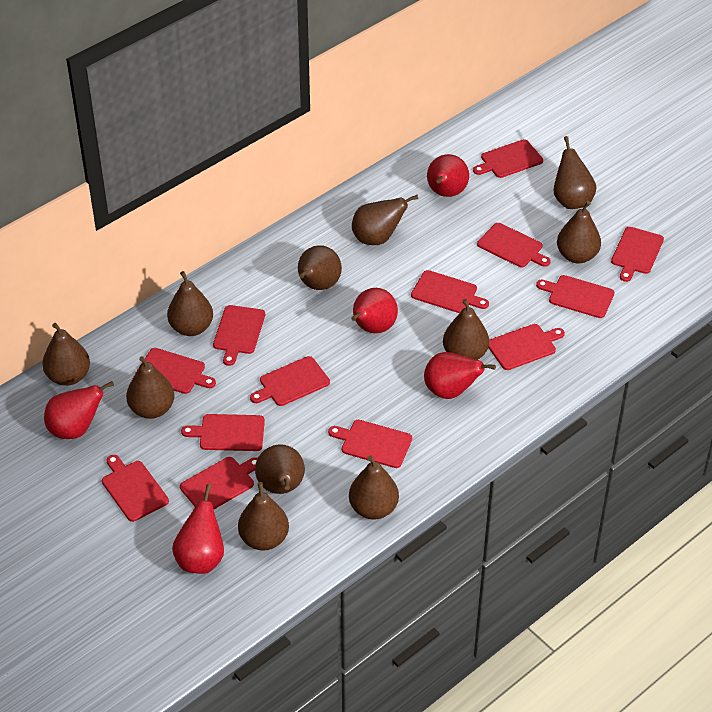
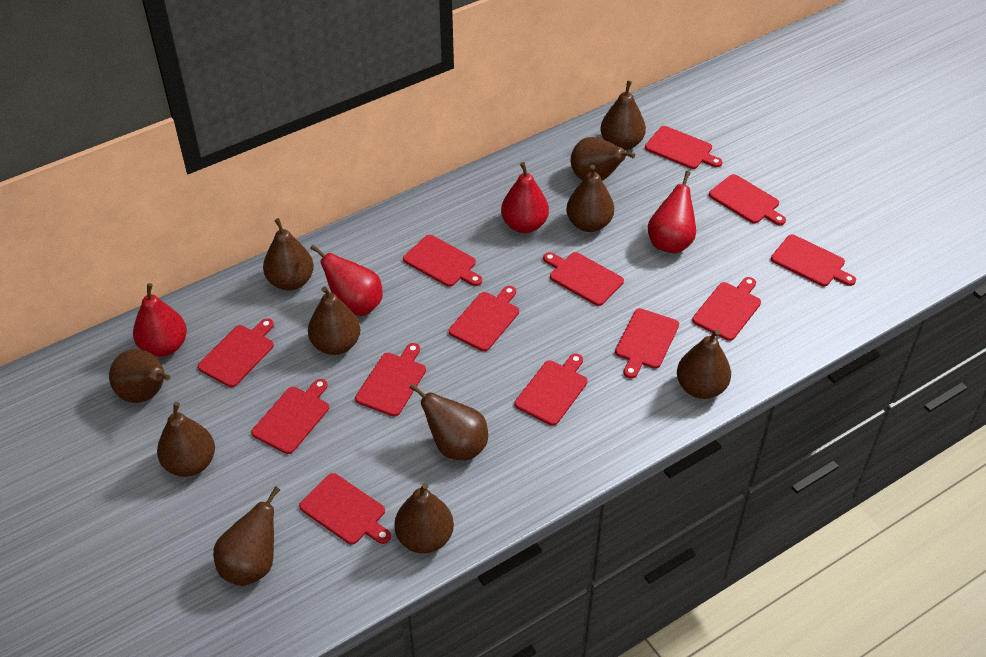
red pear: [44,381,114,439] [172,484,224,574] [351,288,398,333] [424,352,496,399] [427,154,469,197] = 5 -> [133,283,187,357] [310,244,383,316] [501,162,549,233] [648,171,696,253] = 4

